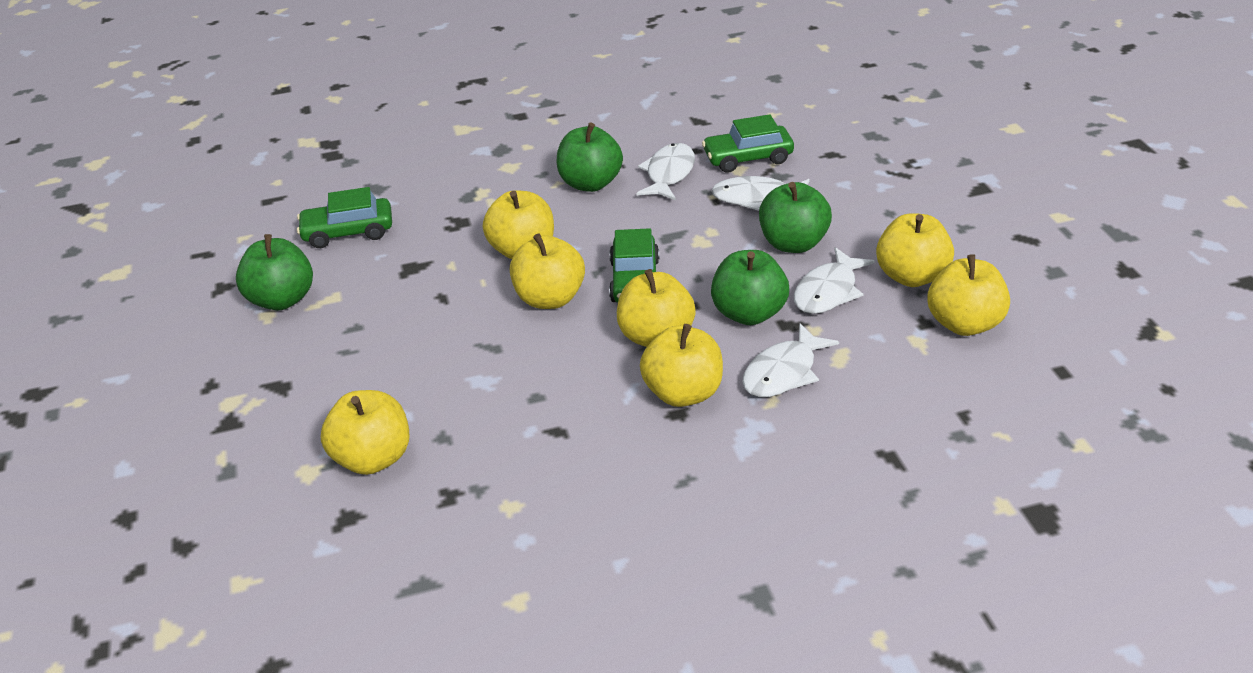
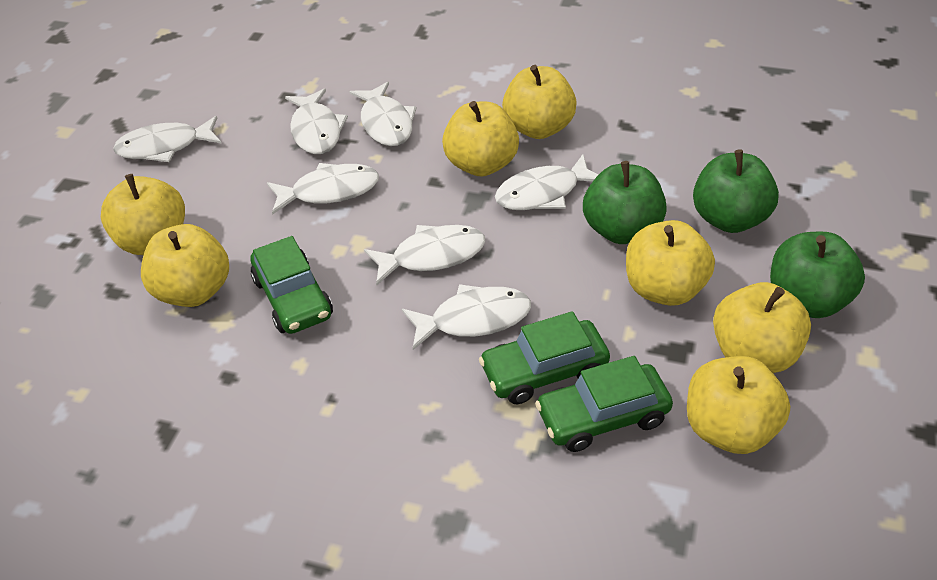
green apple: [236,234,313,310] [556,123,623,192] [711,250,789,325] [759,182,832,253] = 4 -> [583,161,667,244] [693,150,779,233] [770,232,865,318] = 3
white fish: [636,143,695,200] [711,176,810,211] [742,323,839,397] [794,247,875,314] = 4 -> [113,116,222,162] [267,163,379,215] [285,88,348,154] [349,82,416,146] [364,225,485,285] [402,284,531,350] [495,154,598,210] = 7

